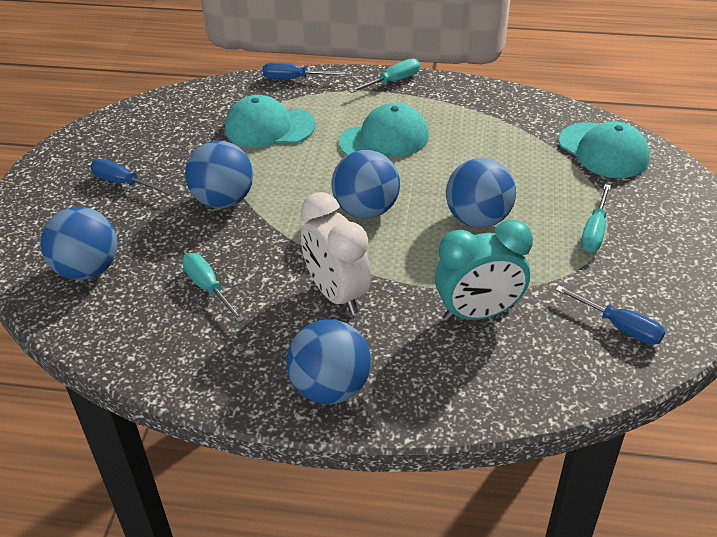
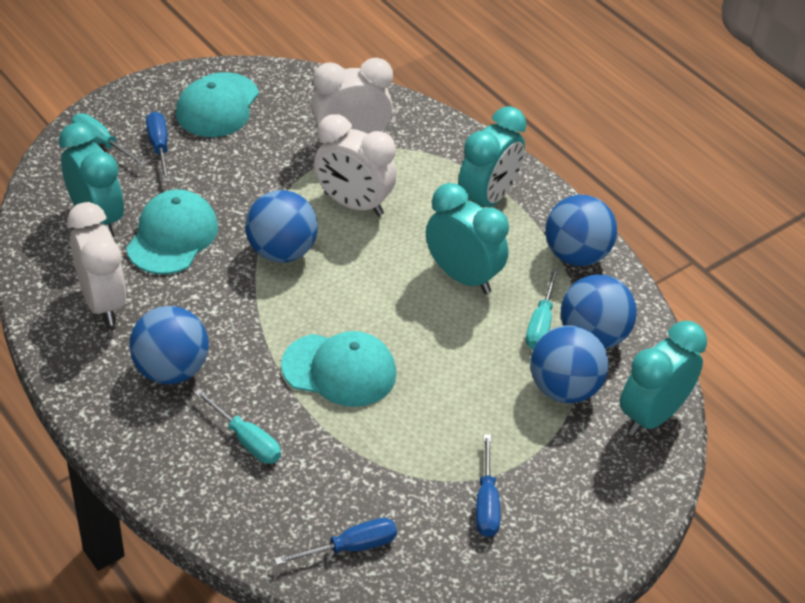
turquoise clock: [435,220,533,321] = 1 -> [59,123,124,237] [426,183,509,294] [458,106,527,207] [620,321,707,436] = 4
white clock: [301,192,372,315] = 1 -> [67,202,127,326] [311,58,393,145] [314,114,397,216] = 3

